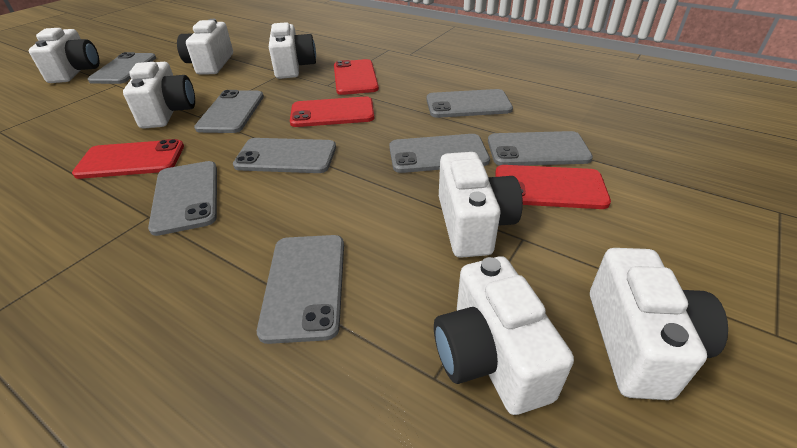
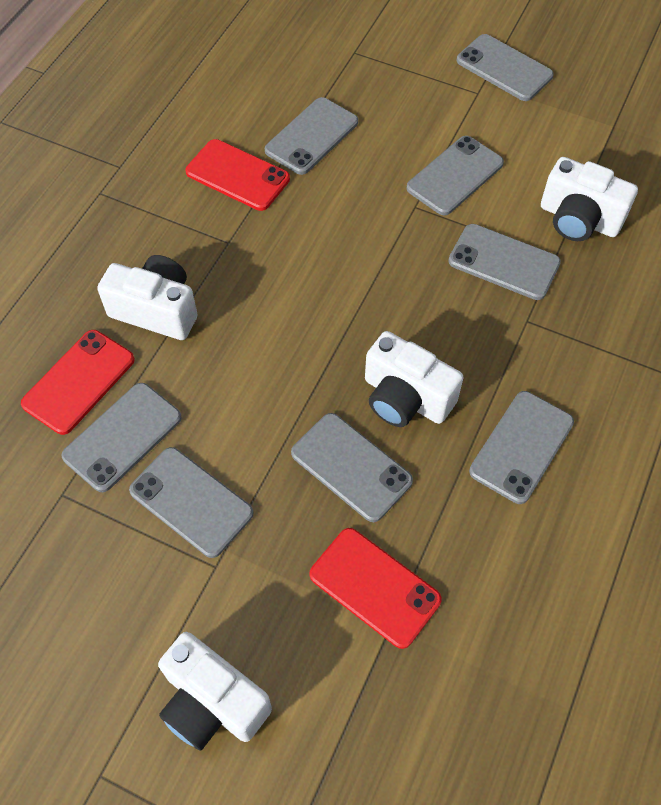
red phone: [72,139,184,179] [290,97,374,127] [334,59,379,95] [495,165,611,209] = 4 -> [21,330,135,435] [185,139,290,211] [310,528,442,649] = 3
white camera: [29,28,99,83] [123,62,195,129] [177,19,233,75] [269,22,316,79] [434,256,574,415] [439,152,523,258] [590,248,728,400] = 7 -> [97,255,198,340] [158,632,272,751] [365,331,464,427] [541,157,638,241] = 4

